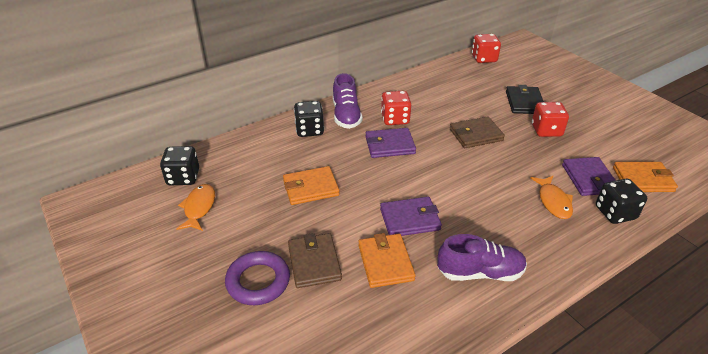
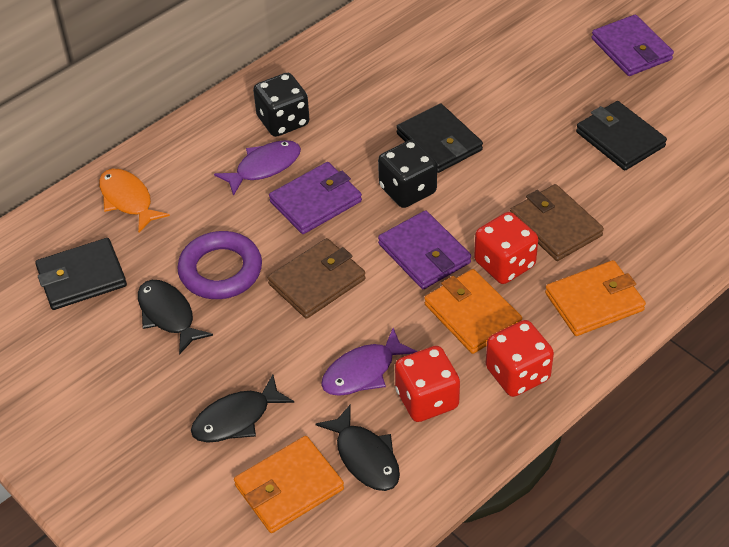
black dice: [160,146,199,185] [294,101,324,137] [596,179,647,224] = 3 -> [253,73,310,137] [378,140,437,208] = 2
black fish: none = 0 -> [138,280,213,355] [191,375,294,443] [316,405,400,491] = 3
black wallet: [506,85,544,114] = 1 -> [35,238,127,310] [396,103,483,173] [576,101,667,170] = 3
orange fish: [176,184,215,231] [530,176,573,219] = 2 -> [99,169,170,232] = 1
purple fish: none = 0 -> [214,140,301,196] [321,328,418,396] = 2
purple shoe: [333,73,363,129] [437,234,527,281] = 2 -> none = 0

